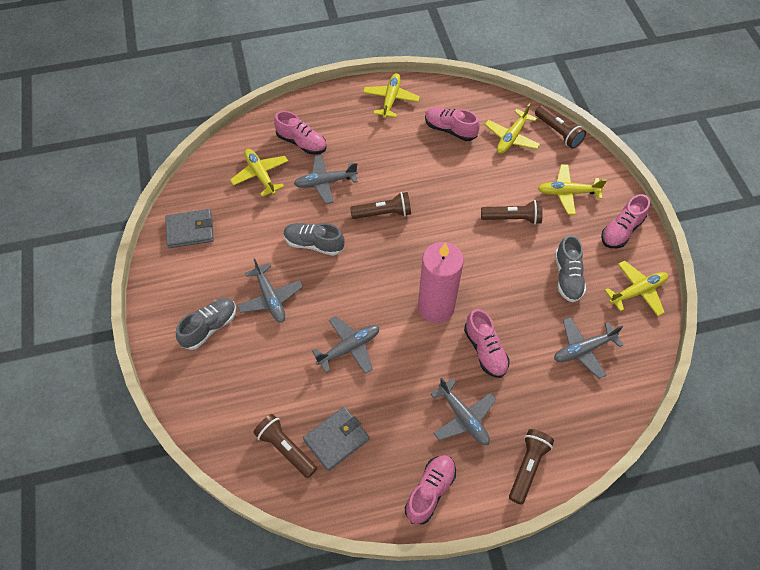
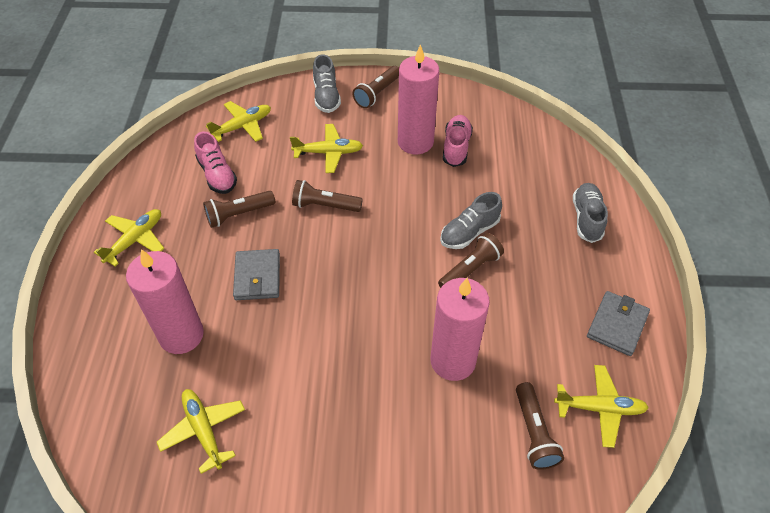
grey plane: [237,258,303,323] [294,155,358,204] [312,316,379,374] [431,378,496,445] [554,317,623,379] = 5 -> none = 0
pink candle: [418,242,464,323] = 1 -> [126,249,204,354] [398,44,439,154] [431,278,490,381] = 3
pink shoe: [274,111,327,154] [405,455,456,524] [425,107,480,141] [464,309,510,378] [601,194,650,248] = 5 -> [194,131,237,194] [443,115,473,167] = 2

